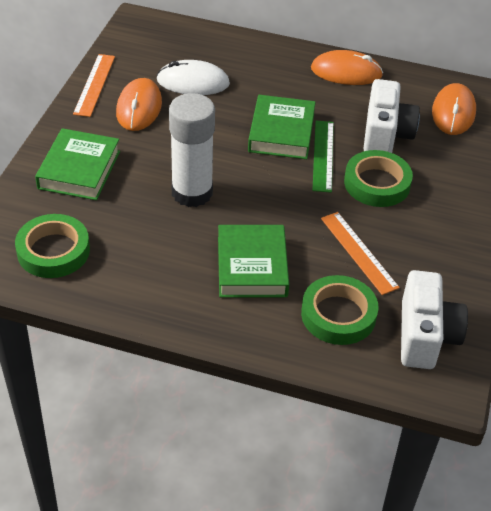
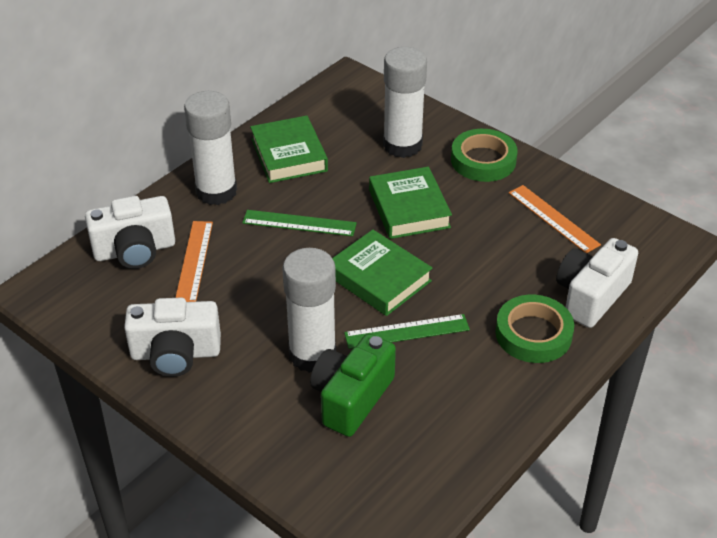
green camera: none = 0 -> [310,333,396,437] = 1
green ruler: [312,121,334,193] = 1 -> [242,210,357,236] [344,314,470,349] = 2
green tape: [15,214,90,278] [301,275,378,345] [344,150,413,207] = 3 -> [451,129,518,182] [495,295,574,363] = 2
orange mouse: [116,78,162,131] [311,50,383,85] [432,83,476,135] = 3 -> none = 0
white camera: [363,79,420,153] [401,270,468,369] = 2 -> [85,196,175,269] [124,298,221,377] [556,238,638,328] = 3
white glue stick: [169,93,215,207] = 1 -> [184,91,237,205] [282,248,336,373] [383,47,427,158] = 3
white mouse: [157,60,230,95] = 1 -> none = 0

